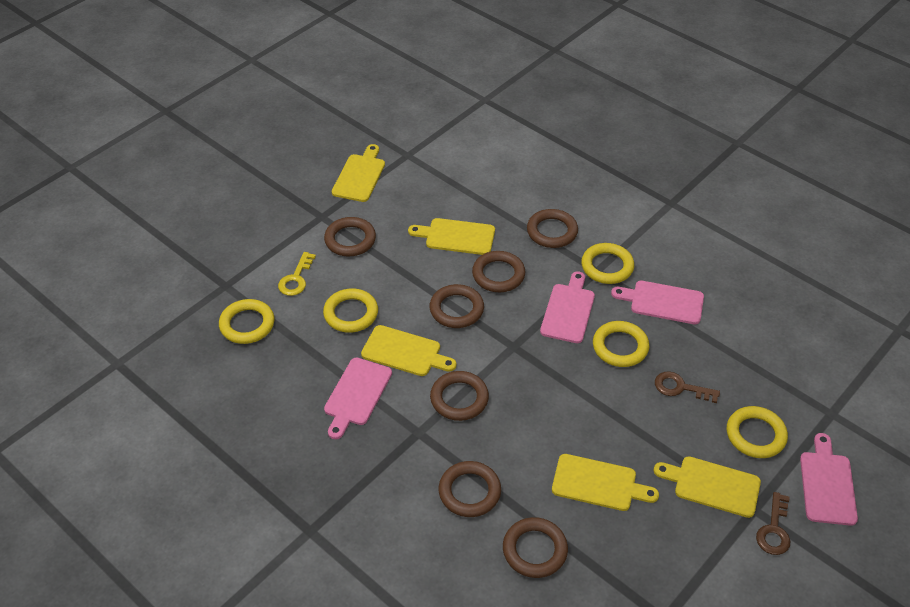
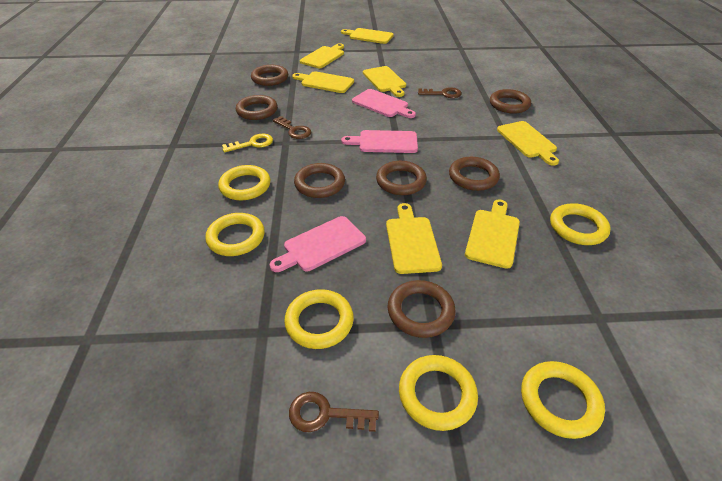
brown key: [655,371,720,403] [756,492,790,555] = 2 -> [273,116,311,139] [289,392,379,432] [418,87,462,98] = 3
pink cutting board: [324,358,392,439] [540,271,595,343] [611,281,704,324] [800,433,858,526] = 4 -> [270,216,366,272] [341,130,418,153] [352,89,416,118] = 3
yellow cutting board: [332,144,385,202] [361,325,457,376] [408,218,495,255] [552,454,659,511] [654,456,761,518] = 5 -> [292,71,354,93] [300,43,344,68] [341,28,394,44] [363,66,406,97] [386,203,442,274] [465,200,520,269] [497,121,559,166] = 7
yellow ring: [219,299,275,344] [323,288,378,333] [581,243,634,284] [593,321,649,367] [727,406,788,458] = 5 -> [205,213,265,256] [218,165,270,200] [284,289,354,349] [399,355,478,431] [521,361,605,439] [550,203,611,245] = 6

